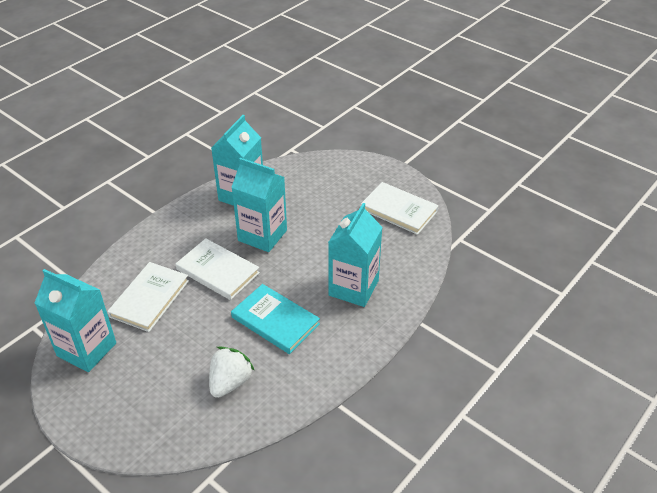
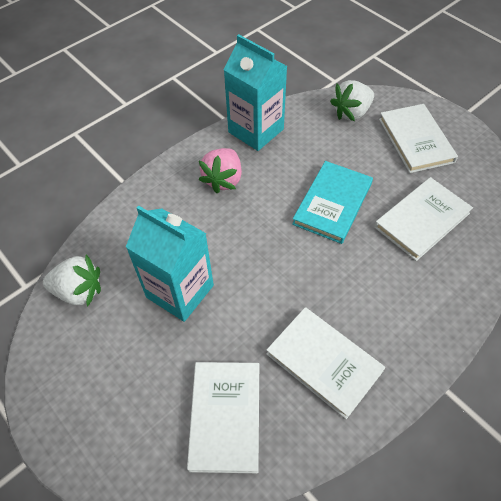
pink strawberry: none = 0 -> [199,148,242,193] = 1
turquoise carton: [35,269,116,372] [211,115,263,206] [231,158,287,252] [329,203,383,307] = 4 -> [126,206,214,322] [224,34,287,151] = 2
white book: [107,262,189,332] [176,238,260,300] [361,182,439,235] = 3 -> [187,362,259,473] [266,307,385,419] [374,177,473,261] [379,104,458,173] = 4
white strawberry: [209,347,255,398] = 1 -> [43,254,101,307] [330,80,374,121] = 2

